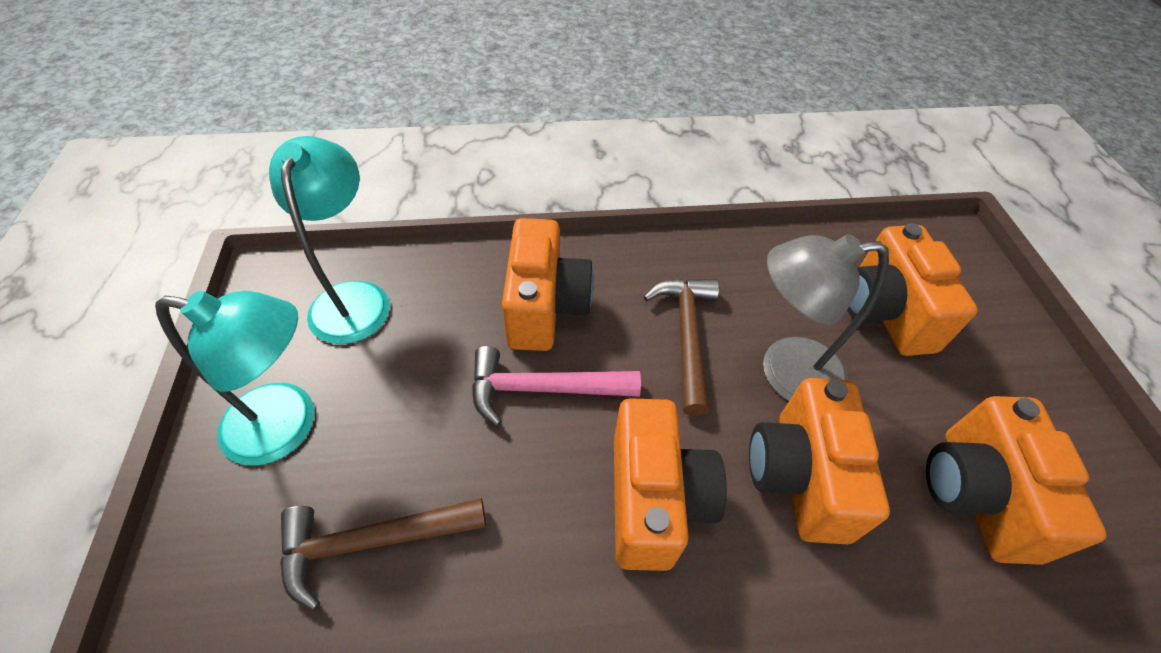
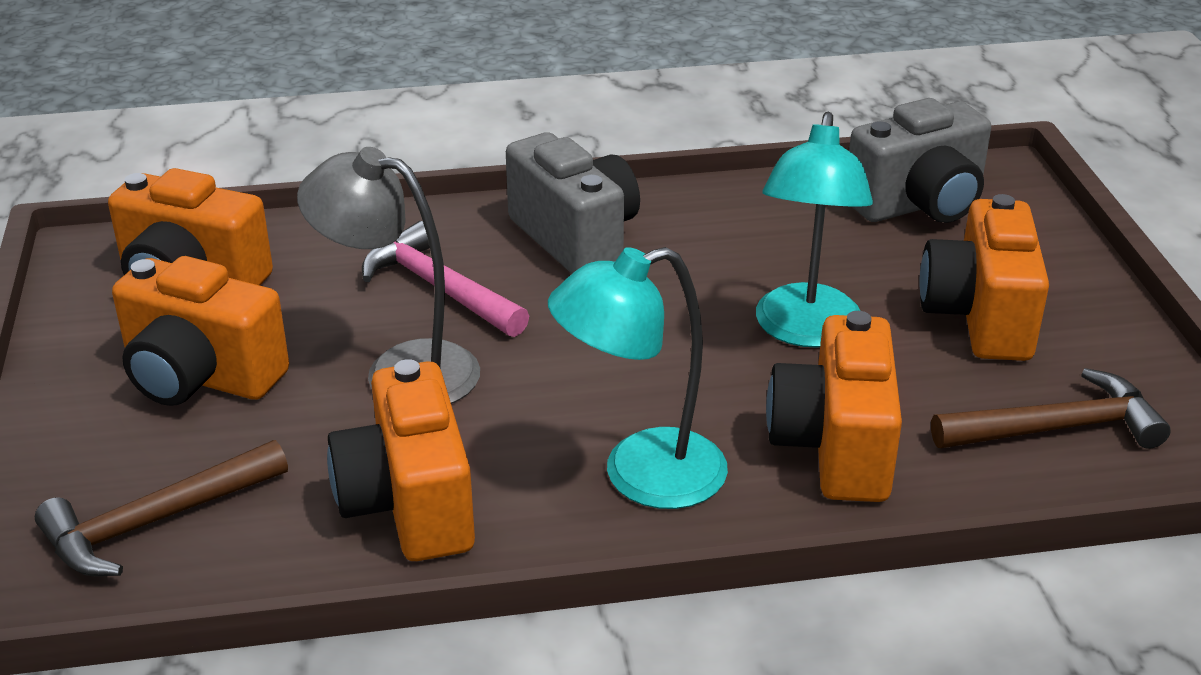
grey camera: none = 0 -> [506,132,640,274] [849,98,991,223] = 2

